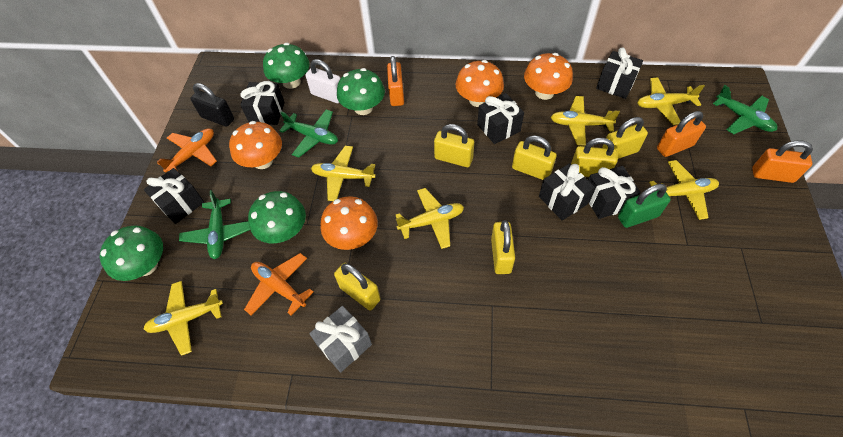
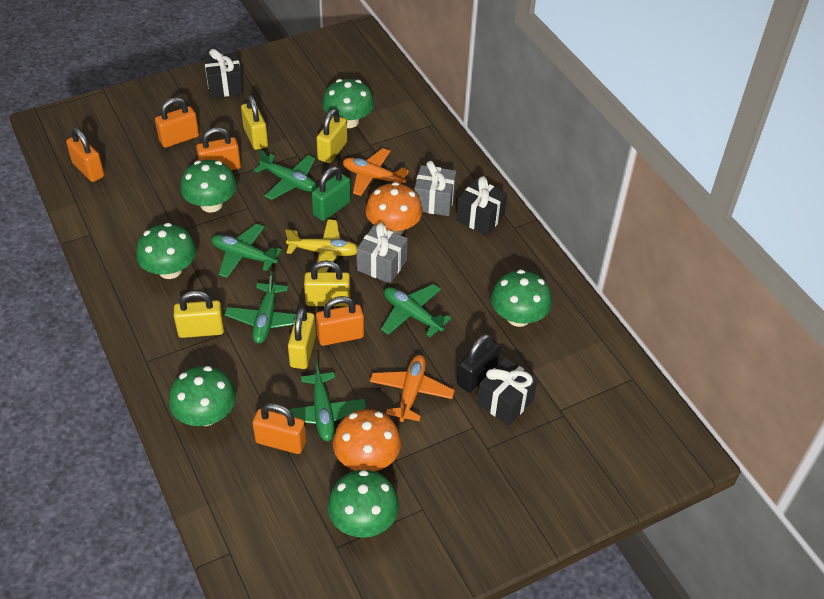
black gift: [144,168,204,224] [240,81,285,125] [477,93,524,144] [539,163,595,221] [588,166,640,219] [596,47,643,99] = 6 -> [204,49,243,98] [456,176,507,235] [477,358,538,426] = 3
green mushroom: [100,225,163,281] [248,191,306,243] [263,43,310,89] [337,68,385,115] = 4 -> [136,223,196,279] [169,366,236,426] [180,160,237,213] [322,79,374,128] [328,470,399,538] [491,269,552,327] = 6
green plane: [179,190,250,259] [279,109,338,158] [713,85,777,134] = 3 -> [212,223,282,278] [225,271,296,344] [254,149,317,200] [281,361,367,441] [381,284,451,337] = 5
grey gift: [309,306,372,373] = 1 -> [357,223,408,284] [414,161,457,216] = 2
orange mushroom: [229,121,282,169] [320,196,378,250] [456,60,504,107] [524,53,573,100] = 4 -> [333,409,401,472] [366,182,423,235] = 2
orange padlock: [387,56,404,106] [657,111,706,157] [752,141,813,183] = 3 -> [66,127,104,182] [155,97,199,148] [196,127,241,170] [253,403,306,454] [316,296,364,346] = 5
white padlock: [305,59,341,103] = 1 -> none = 0
yellow padlock: [334,263,381,310] [434,124,474,167] [491,220,515,274] [512,135,557,180] [571,138,618,177] [602,117,648,159] = 6 -> [174,290,224,338] [241,95,268,150] [288,307,316,369] [304,260,350,306] [316,108,347,163] = 5
yellow plane: [144,281,223,356] [311,146,376,201] [396,188,464,249] [551,96,620,146] [637,77,705,125] [649,160,719,220] = 6 -> [285,219,358,272] = 1

